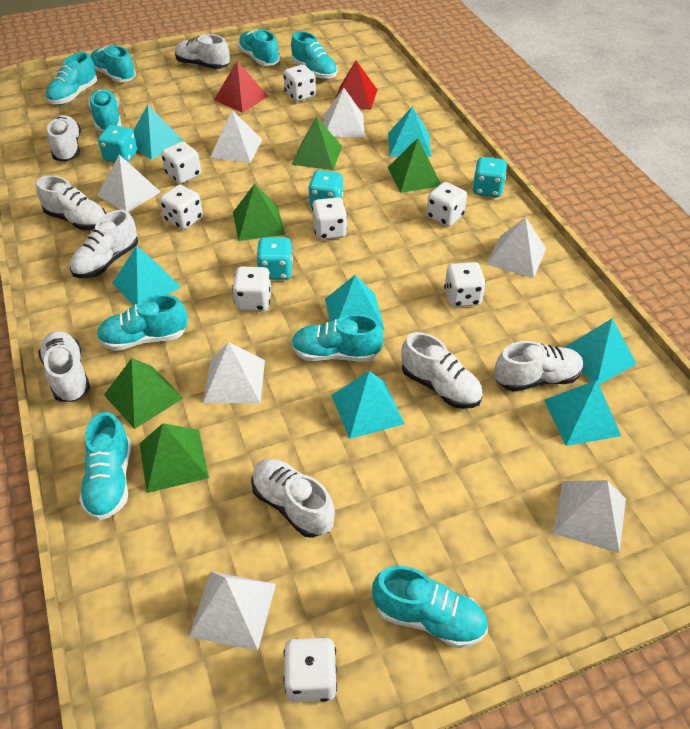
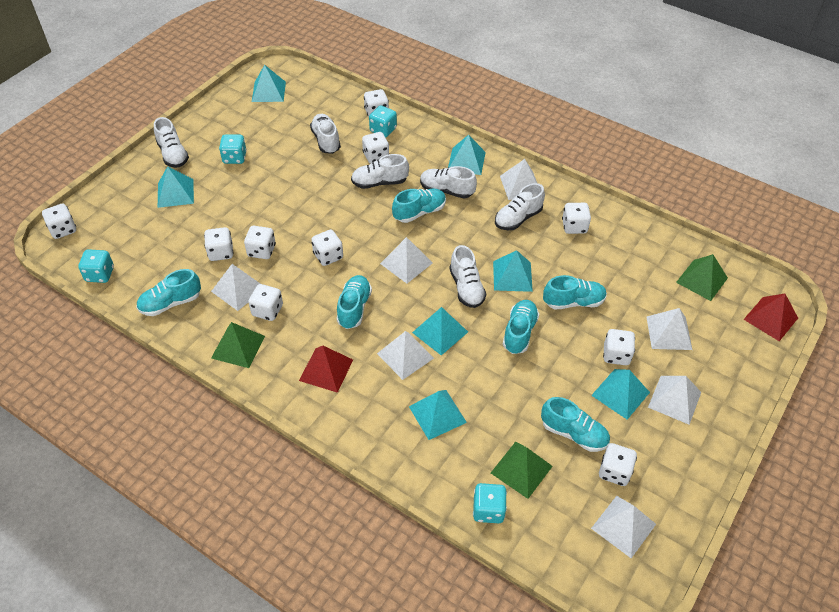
green pyramid: [104,358,183,429] [139,423,209,493] [233,184,285,241] [292,117,342,170] [388,138,441,193] = 5 -> [211,322,265,368] [491,442,553,499] [676,254,728,301] = 3
turquoise shoe: [46,52,97,105] [79,412,131,520] [89,89,121,131] [91,45,136,82] [97,294,188,351] [238,30,280,66] [291,31,338,79] [291,314,383,362] [372,566,488,648] = 9 -> [136,269,201,316] [337,275,372,329] [392,189,446,223] [503,300,539,354] [541,397,610,452] [543,275,607,309] = 6
white dice: [160,185,203,230] [161,142,201,184] [232,267,271,311] [283,65,316,101] [283,638,337,702] [312,197,347,240] [426,182,467,227] [444,262,486,307] = 8 -> [42,203,76,239] [204,227,234,261] [244,226,276,259] [248,284,283,321] [311,230,343,266] [362,132,389,164] [364,89,389,117] [562,203,591,234] [599,443,637,486] [603,329,635,365] = 10
white shoe: [36,175,106,230] [38,331,90,402] [47,115,81,161] [70,210,138,278] [175,34,230,69] [251,459,335,538] [401,332,483,409] [494,341,583,392] = 8 -> [154,117,189,168] [310,114,341,154] [351,154,409,189] [420,166,477,199] [449,245,486,308] [495,183,545,230] = 6

